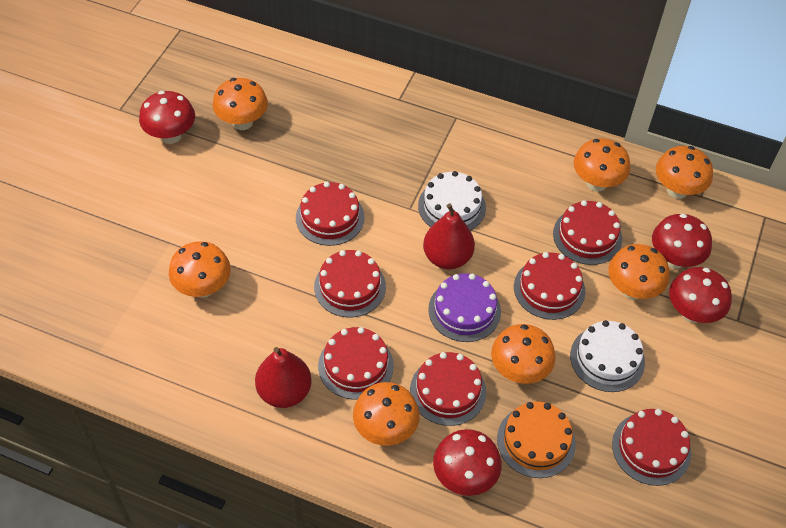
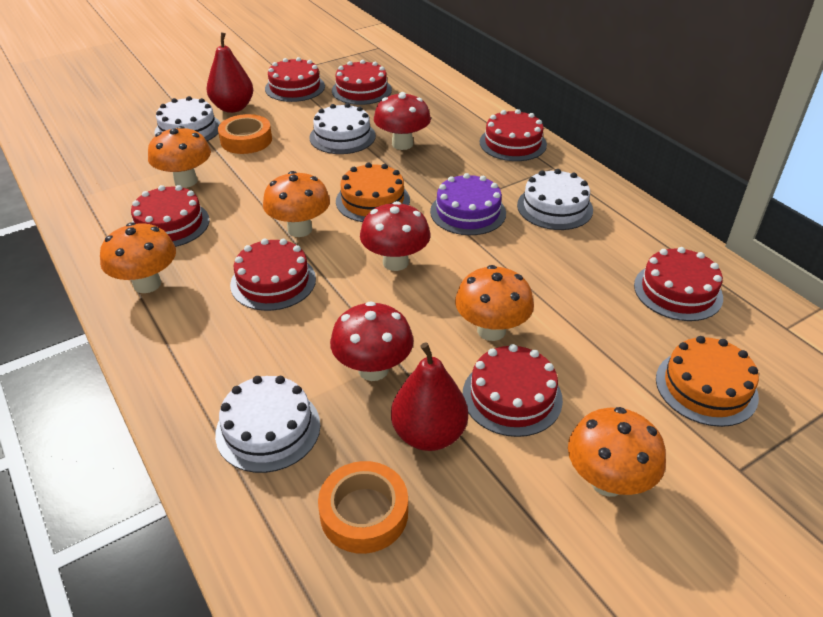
orange cake: [497,401,576,478] = 1 -> [336,163,410,222] [656,336,759,427] = 2
orange mushroom: [169,241,231,298] [213,78,268,130] [353,382,420,446] [491,324,556,384] [574,138,630,191] [608,244,669,299] [656,146,713,199] = 7 -> [100,222,176,293] [148,126,211,188] [263,171,330,237] [455,265,534,341] [568,407,666,497] = 5
orange tape: none = 0 -> [218,114,272,154] [318,461,408,554] = 2
red mushroom: [139,91,195,144] [433,429,502,496] [652,214,712,269] [669,267,732,323] = 4 -> [330,301,413,381] [360,201,430,271] [374,92,431,150] = 3
white cake: [418,171,486,231] [570,320,645,392] = 2 -> [154,96,220,141] [215,376,320,473] [309,103,376,154] [517,169,593,230] = 4

